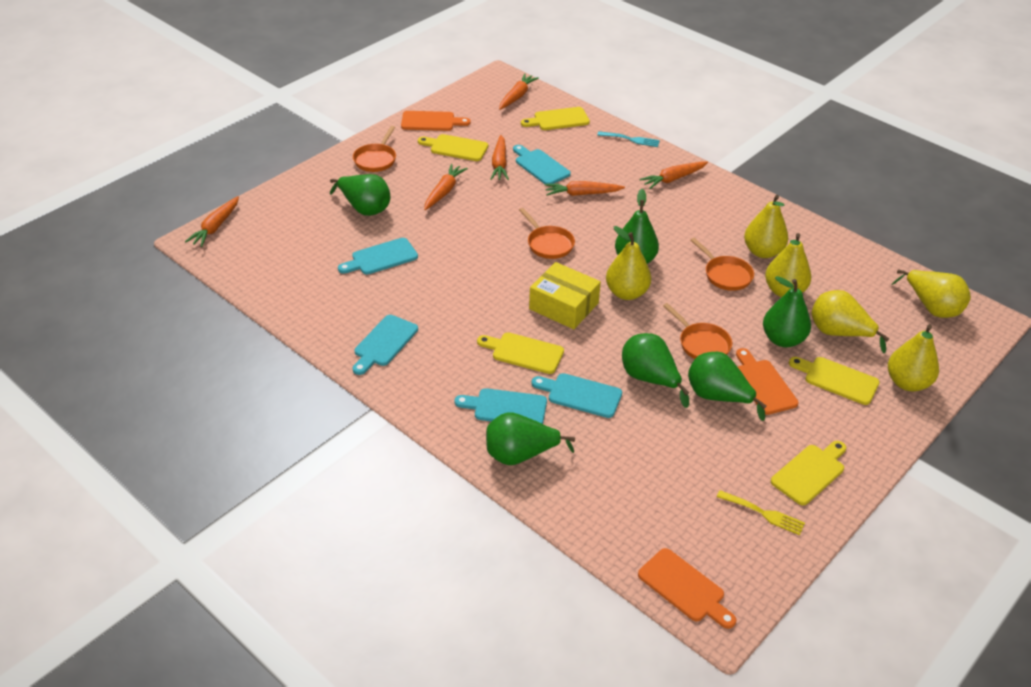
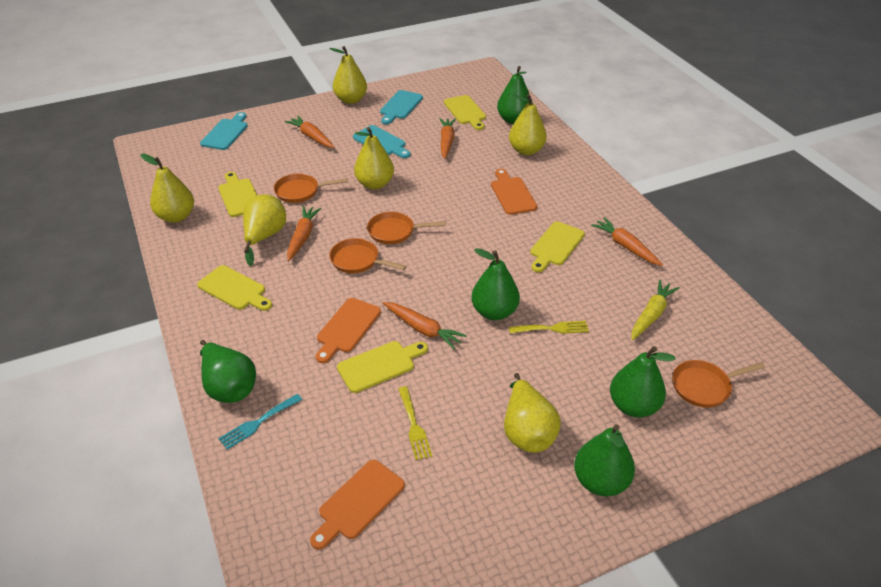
green pear: [330,174,390,216] [486,412,575,465] [615,189,659,264] [622,333,689,408] [688,352,767,421] [763,276,811,347] = 6 -> [200,340,256,403] [471,248,520,320] [497,66,532,124] [574,424,635,496] [610,346,676,418] = 5
orange carrot: [185,196,239,247] [424,164,468,210] [490,135,509,180] [499,74,539,110] [544,181,625,196] [639,161,708,189] = 6 -> [285,116,335,148] [287,206,321,261] [383,302,467,350] [440,118,456,159] [591,217,663,266] = 5
turquoise cutting board: [338,238,418,275] [353,315,418,375] [455,388,547,424] [513,145,571,184] [532,373,622,418] = 5 -> [200,112,248,150] [353,125,410,158] [380,90,423,124] = 3
yellow box: [529,262,601,329] = 1 -> none = 0
yellow carrot: none = 0 -> [631,280,680,340] = 1
yellow fork: [717,490,805,535] = 1 -> [398,386,432,460] [509,321,589,334] = 2

